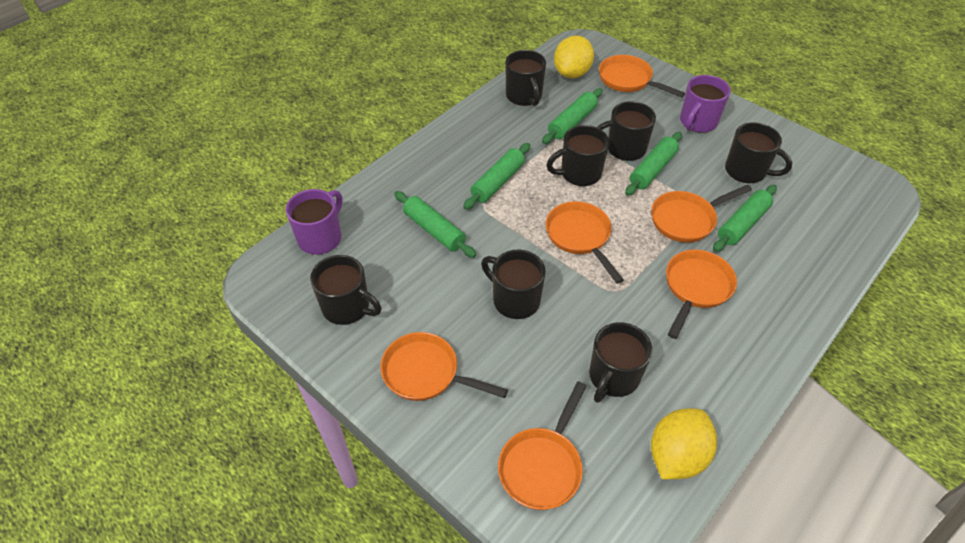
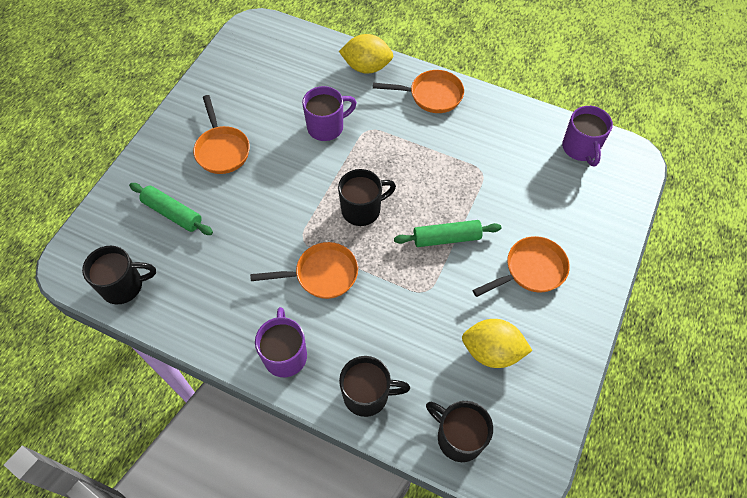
black mug: [310,255,381,325] [481,249,546,319] [505,50,546,106] [547,125,609,186] [589,322,652,403] [597,101,656,161] [725,122,792,183] = 7 -> [82,246,156,304] [338,169,396,226] [339,356,410,417] [426,401,493,462] = 4
green rolling pin: [394,191,476,258] [463,143,530,210] [542,88,603,144] [625,132,682,196] [713,185,777,252] = 5 -> [129,183,213,235] [394,220,501,247] = 2
orange pan: [380,332,508,401] [498,381,586,510] [546,201,624,284] [599,55,685,98] [651,184,752,243] [666,250,737,339] = 6 -> [193,95,250,174] [250,242,358,299] [373,70,464,113] [473,236,570,297] = 4
purple mug: [286,189,343,255] [680,75,731,133] = 2 -> [255,307,307,377] [302,86,357,141] [562,106,613,167] = 3

